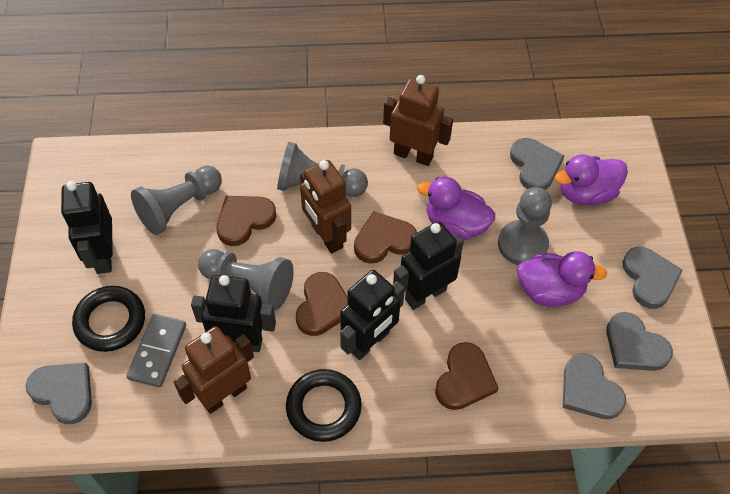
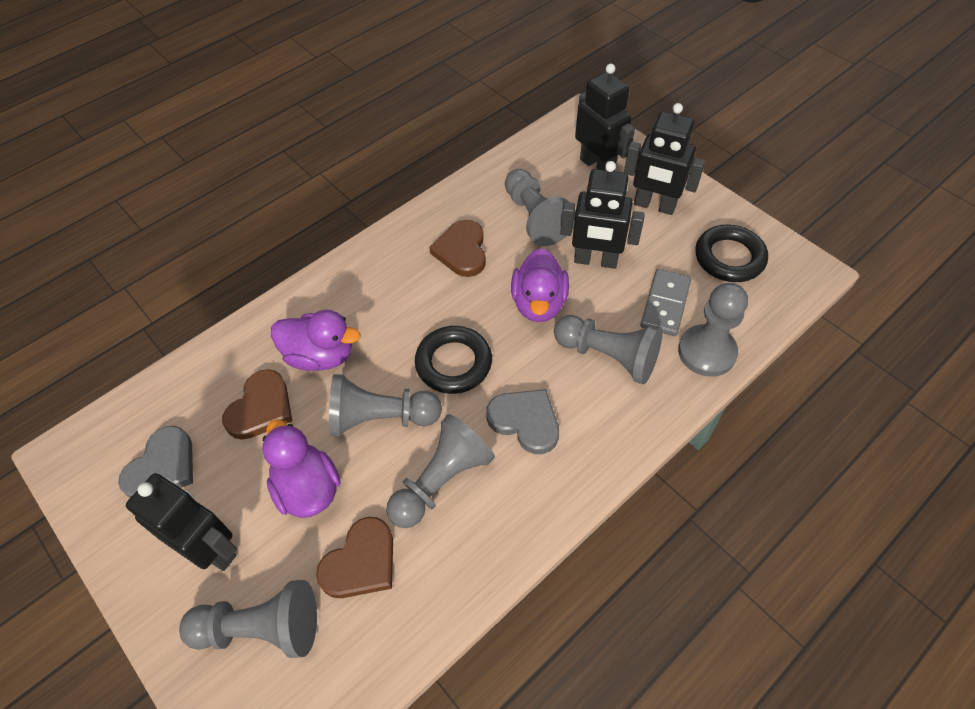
brown heart: [217,196,276,246] [296,272,348,336] [354,211,417,264] [435,342,499,410] = 4 -> [222,369,292,440] [316,517,393,598] [429,220,486,277] = 3
brown robot: [174,326,254,414] [300,160,351,253] [383,75,453,166] = 3 -> none = 0
grey heart: [25,363,92,424] [510,138,565,190] [563,353,626,419] [606,312,673,371] [622,247,683,309] = 5 -> [118,426,193,498] [486,389,559,454] = 2
grey pawn: [131,166,222,235] [198,249,294,311] [277,142,368,197] [498,187,552,265] = 4 -> [179,580,317,658] [329,374,442,436] [386,414,495,528] [505,169,576,246] [554,315,663,384] [678,283,748,377] = 6

